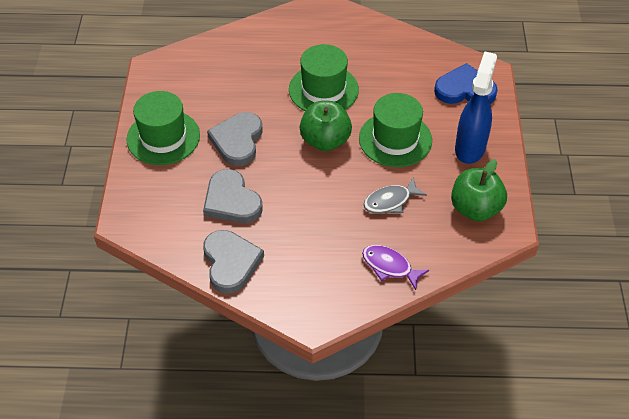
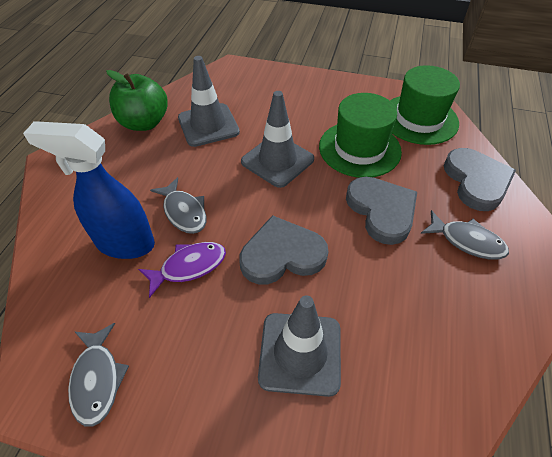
blue heart: [434,63,498,104] = 1 -> none = 0
green apple: [300,101,352,151] [451,159,507,221] = 2 -> [106,70,168,131] = 1
green hat: [126,91,200,165] [289,44,359,111] [359,93,432,167] = 3 -> [319,93,402,178] [390,65,460,145] = 2
grey fish: [364,177,427,214] = 1 -> [68,323,129,427] [150,177,207,234] [421,210,509,260] = 3
grey traffic cone: none = 0 -> [178,56,240,147] [241,91,314,188] [258,295,341,397] = 3

